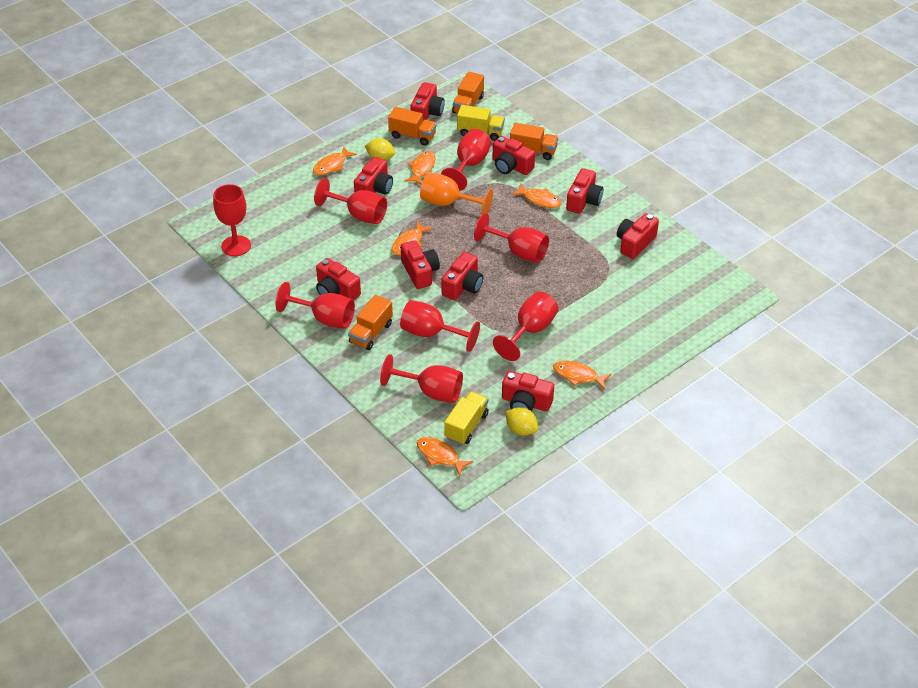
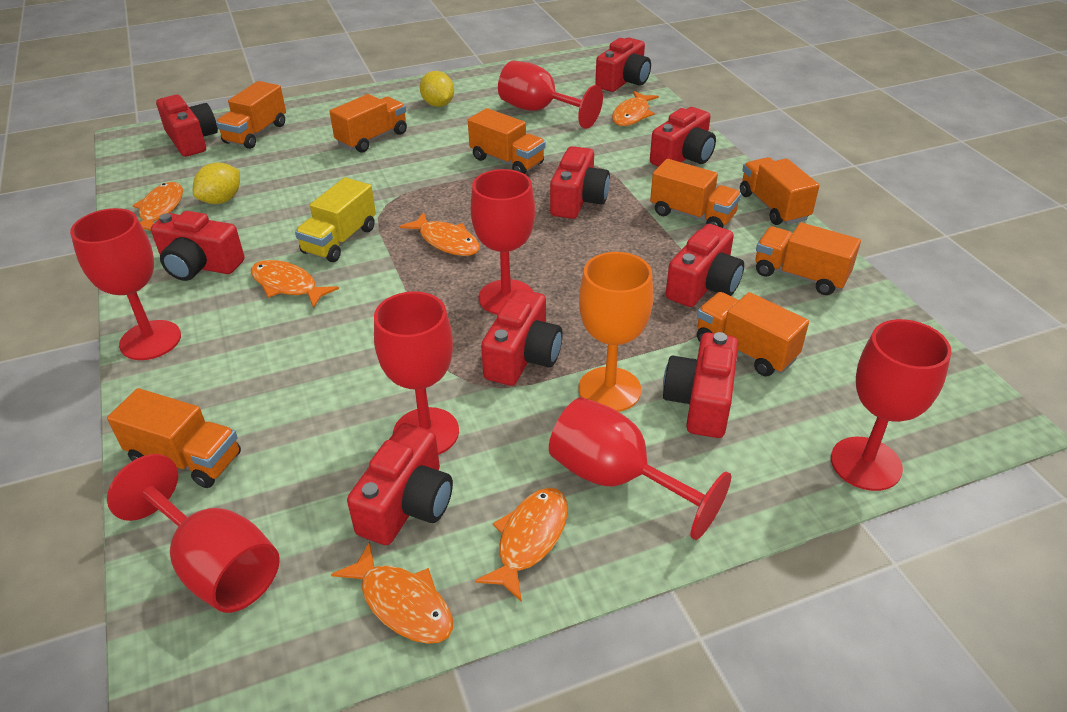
orange truck: [348,295,393,350] [388,107,437,146] [452,72,484,113] [510,123,558,160] = 4 -> [107,388,241,488] [216,81,286,149] [329,94,407,153] [468,108,545,174] [650,159,741,228] [697,292,809,376] [740,157,819,225] [755,222,861,295] = 8
red goblet: [213,184,251,256] [275,282,355,329] [314,178,387,224] [380,354,463,403] [400,300,480,352] [441,129,491,191] [474,213,549,263] [493,291,558,361] = 8 -> [70,208,181,360] [107,454,280,613] [374,291,459,455] [471,169,535,315] [498,60,603,129] [549,397,731,540] [831,319,952,491] = 7
yellow truck: [444,391,489,445] [457,105,505,141] = 2 -> [295,177,376,262] = 1

